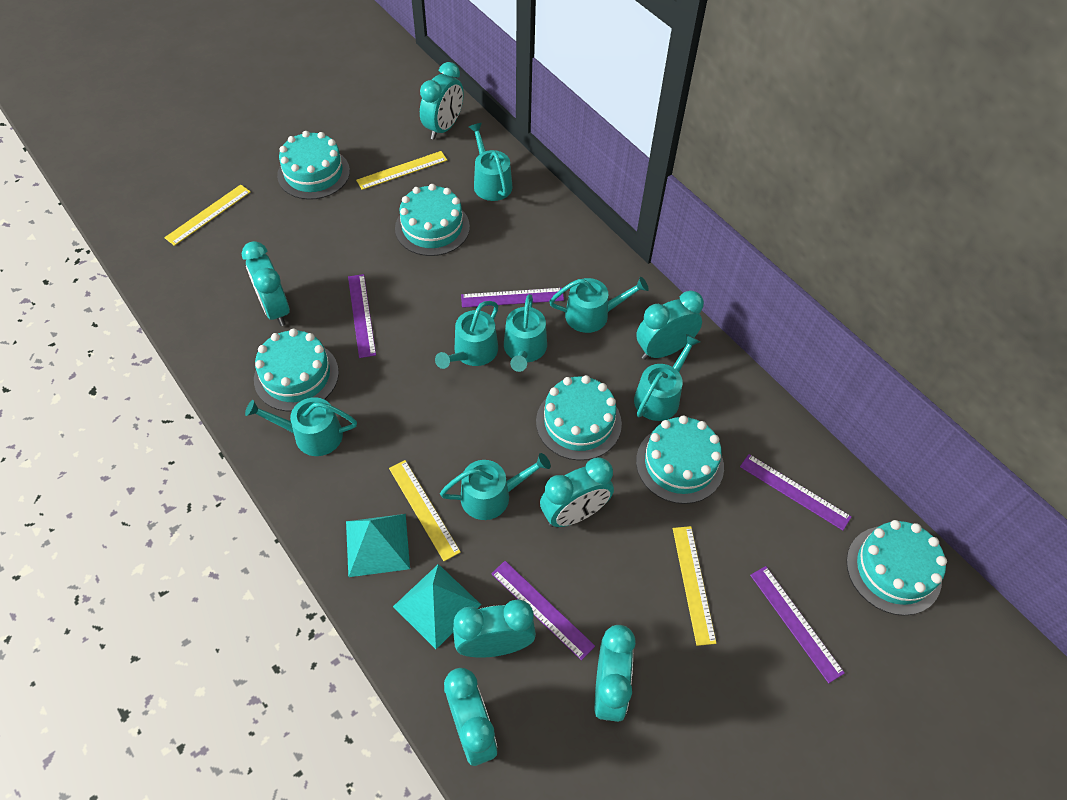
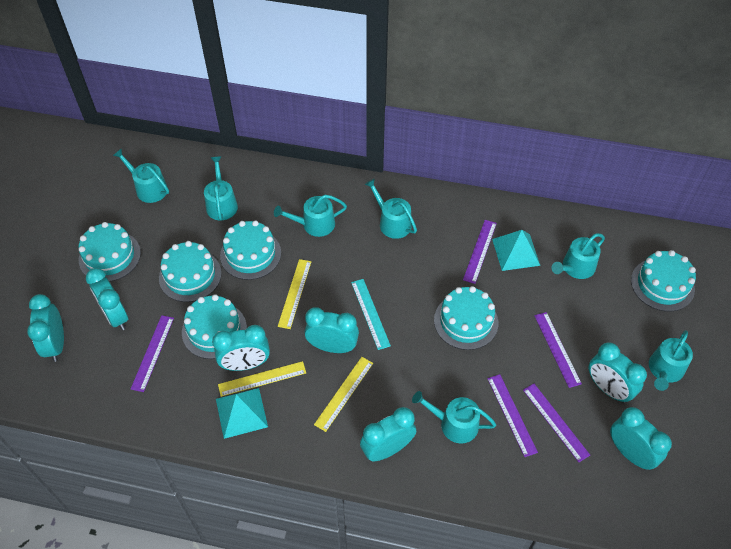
turquoise ruler: none = 0 -> [351,279,391,350] = 1
yellow ruler: [164,185,251,246] [356,151,447,190] [389,460,461,561] [673,526,716,646] = 4 -> [218,361,306,397] [278,259,311,329] [314,357,373,432] = 3

